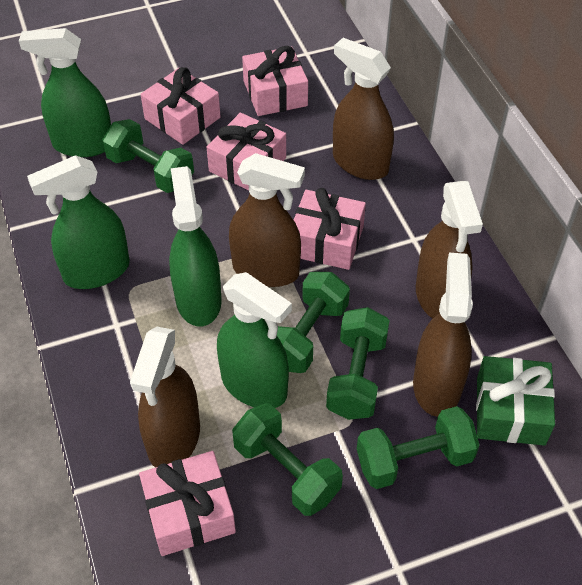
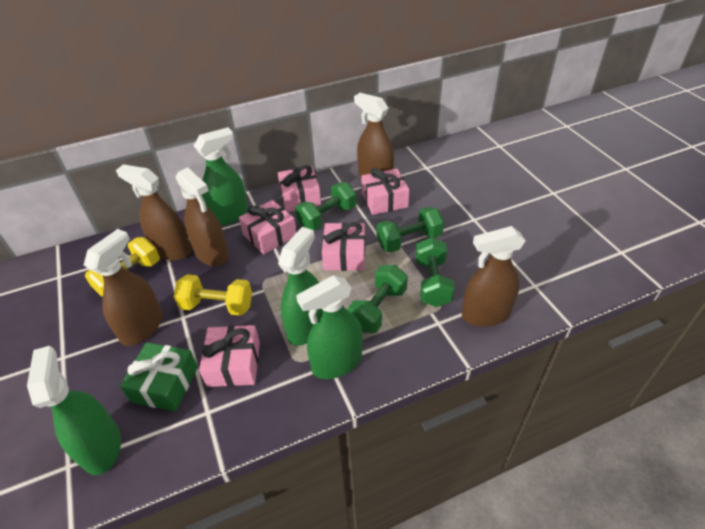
green dumbbell: [102,119,194,193] [232,403,343,516] [277,272,350,373] [326,307,390,420] [357,406,480,489] = 5 -> [295,182,356,231] [348,265,408,333] [377,207,444,253] [415,237,455,307] = 4
yellow dumbbell: none = 0 -> [85,237,160,297] [173,274,252,316] = 2

